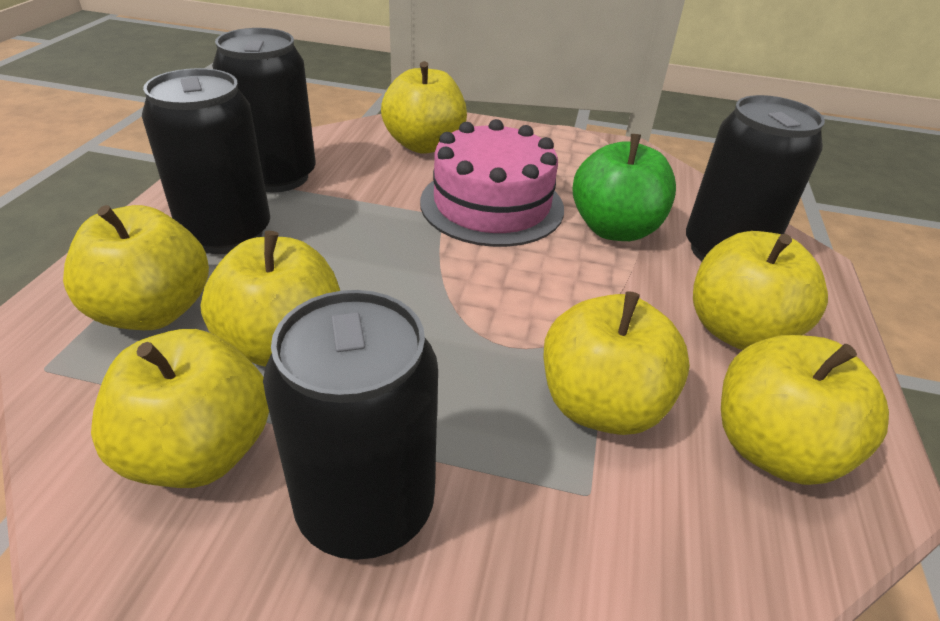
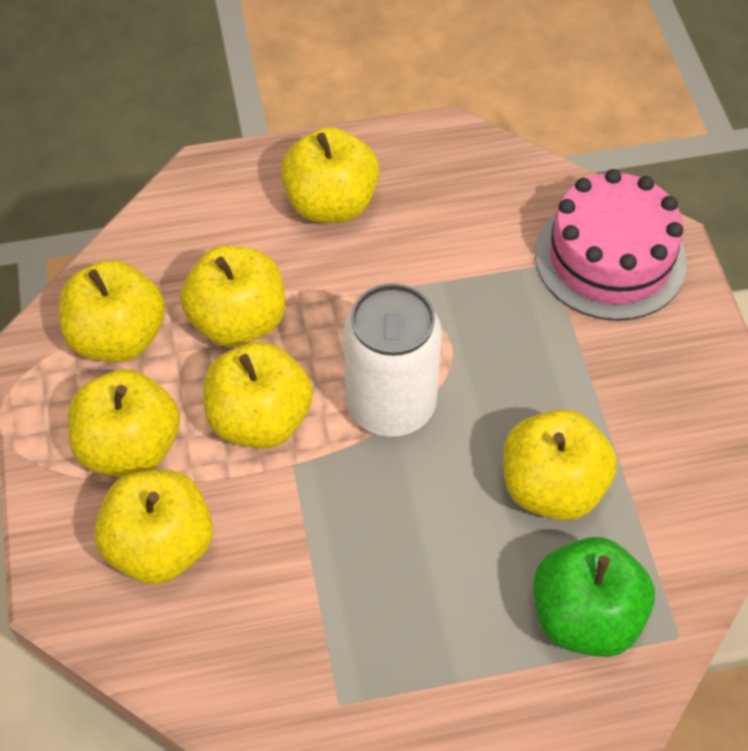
black can: [142,68,270,254] [212,28,316,192] [263,290,438,560] [686,95,825,261] = 4 -> none = 0
white can: none = 0 -> [343,283,442,437] = 1

